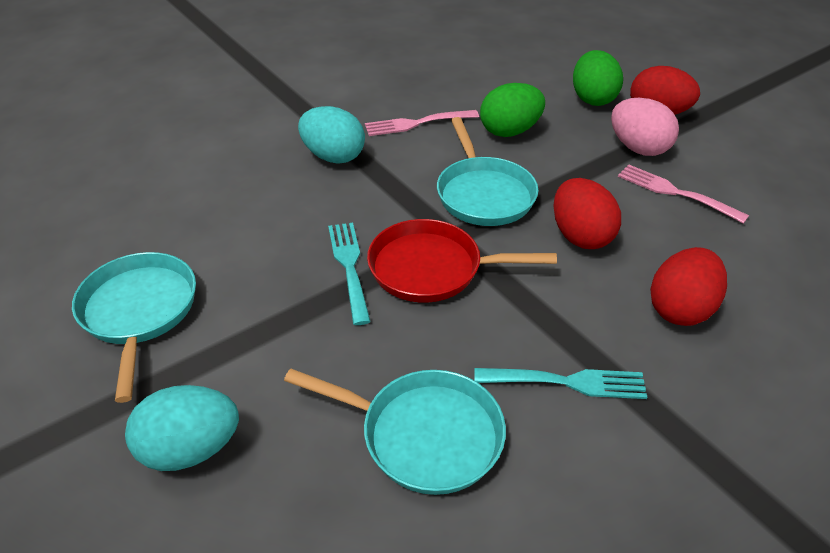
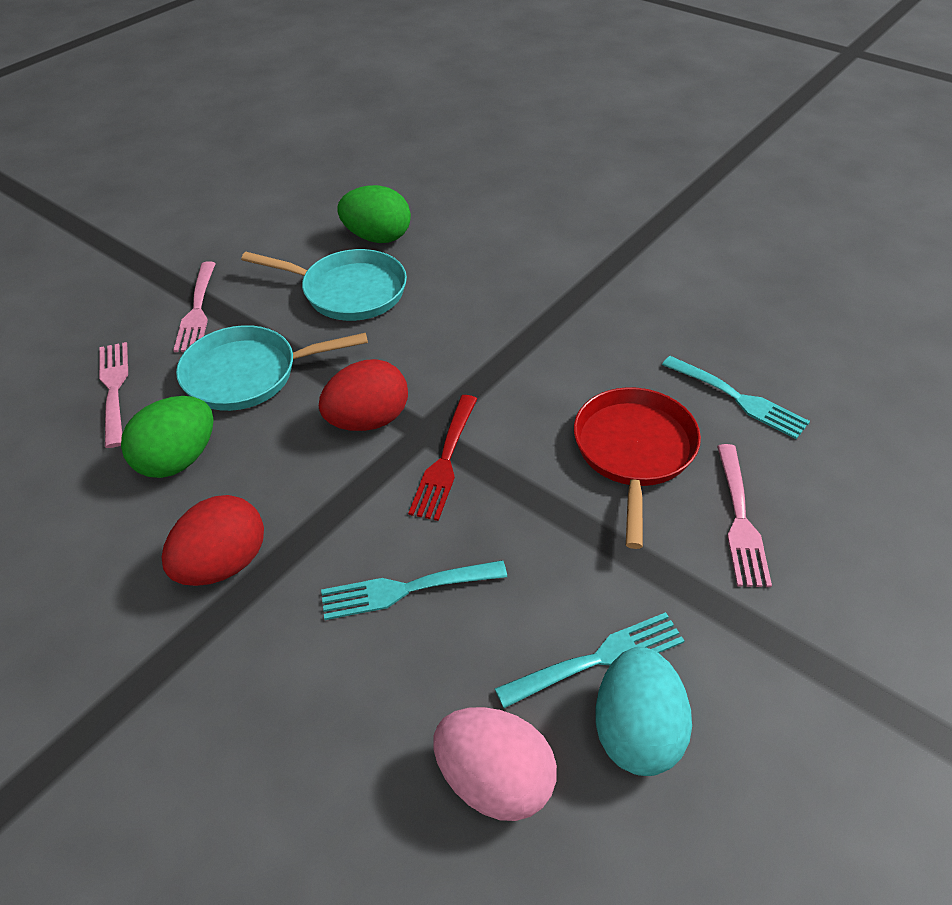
pink fork: [365,110,479,136] [618,165,749,224] = 2 -> [99,342,128,448] [173,261,216,352] [717,444,772,587] = 3
red egg: [553,178,621,249] [630,66,700,115] [650,247,727,326] = 3 -> [162,495,264,586] [319,359,408,431] = 2
red fork: none = 0 -> [408,395,477,521] = 1
turquoise egg: [125,385,239,471] [298,106,365,164] = 2 -> [595,647,692,776] = 1
turquoise fork: [328,223,371,325] [474,368,647,399] = 2 -> [321,560,507,620] [495,612,685,708] [662,356,810,439] = 3
turquoise pan: [72,252,196,403] [284,369,506,495] [437,117,538,226] = 3 -> [176,325,368,411] [241,249,407,321] = 2

